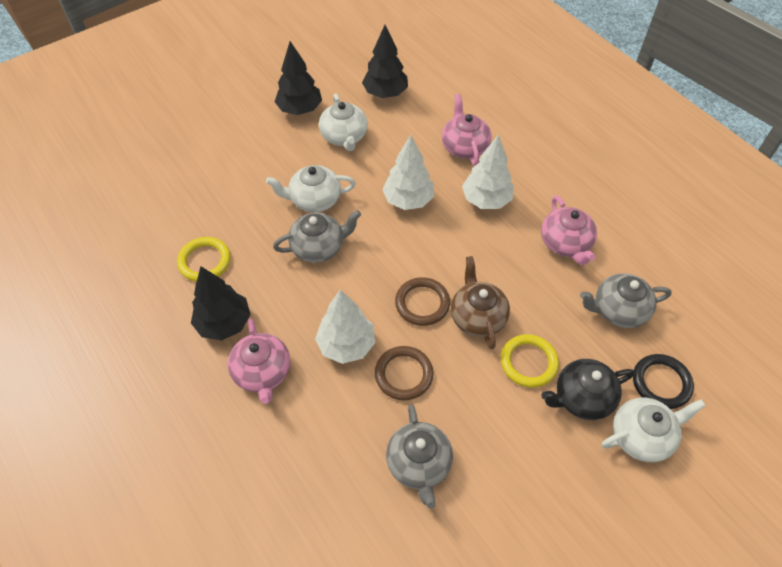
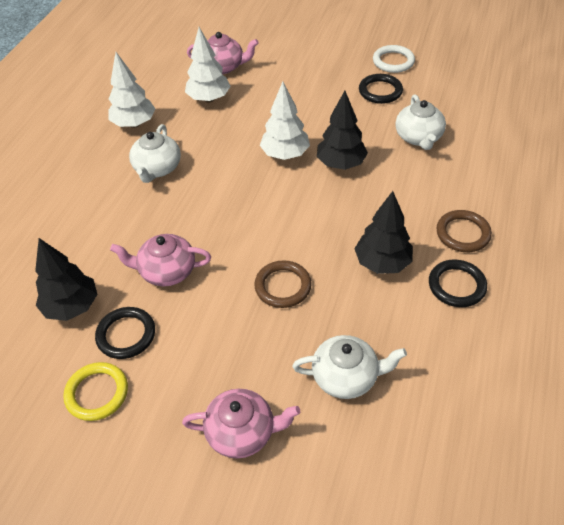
black ring: [633,354,694,409] = 1 -> [95,307,155,359] [359,74,403,104] [429,260,487,307] = 3
black teapot: [541,359,634,420] = 1 -> none = 0
brown teapot: [451,256,510,349] = 1 -> none = 0
grey teapot: [273,210,361,263] [386,404,453,509] [580,274,672,328] = 3 -> none = 0
white ring: none = 0 -> [373,45,415,73] = 1
yellow ring: [177,237,231,282] [500,334,559,388] = 2 -> [63,362,128,421] = 1

